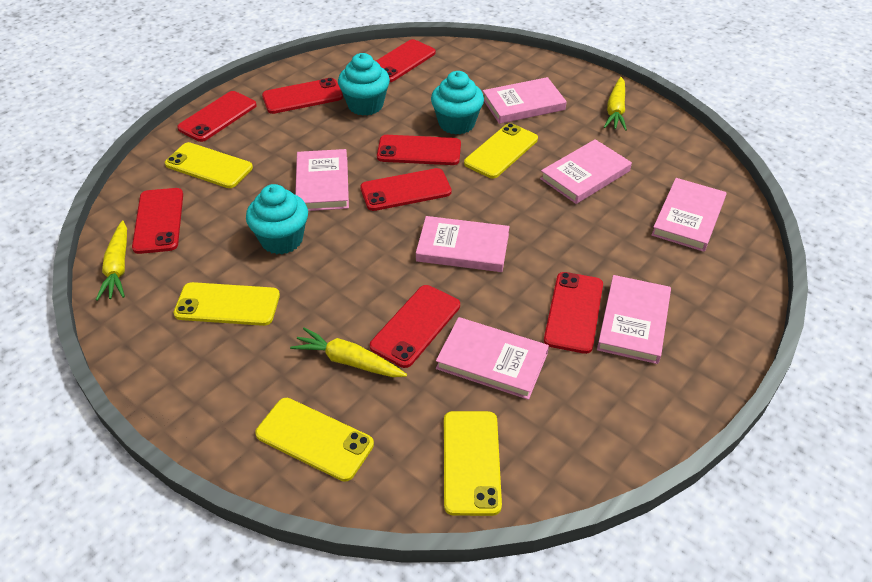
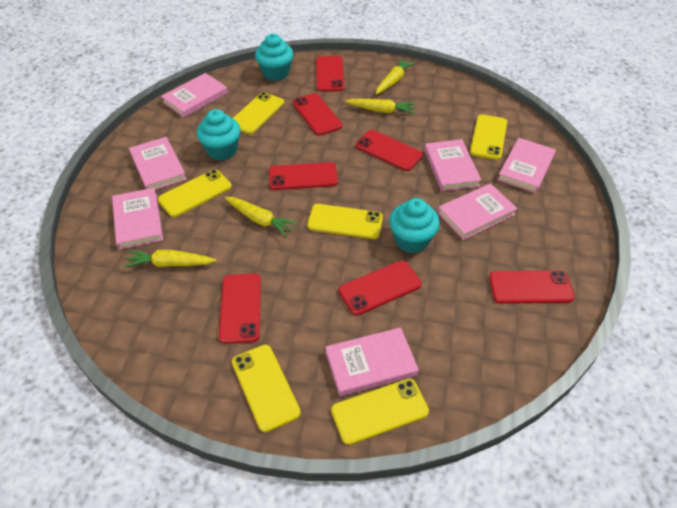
red phone: [132,188,183,254] [177,91,257,142] [262,78,343,114] [360,168,452,211] [370,285,460,368] [376,39,436,82] [377,135,461,165] [544,272,603,354] = 8 -> [219,273,261,344] [269,162,338,190] [293,93,343,136] [316,56,345,92] [339,261,422,315] [355,130,423,171] [489,270,574,304] = 7
yellow carrot: [96,221,127,301] [290,327,407,377] [604,77,627,131] = 3 -> [124,250,216,267] [225,197,298,237] [345,99,416,114] [376,58,415,94] = 4
yellow phone: [165,142,253,188] [174,282,280,326] [255,398,374,482] [444,411,502,516] [464,123,538,178] = 5 -> [158,169,232,217] [232,345,301,432] [233,92,284,134] [307,204,383,239] [331,379,429,445] [470,114,507,160] = 6

